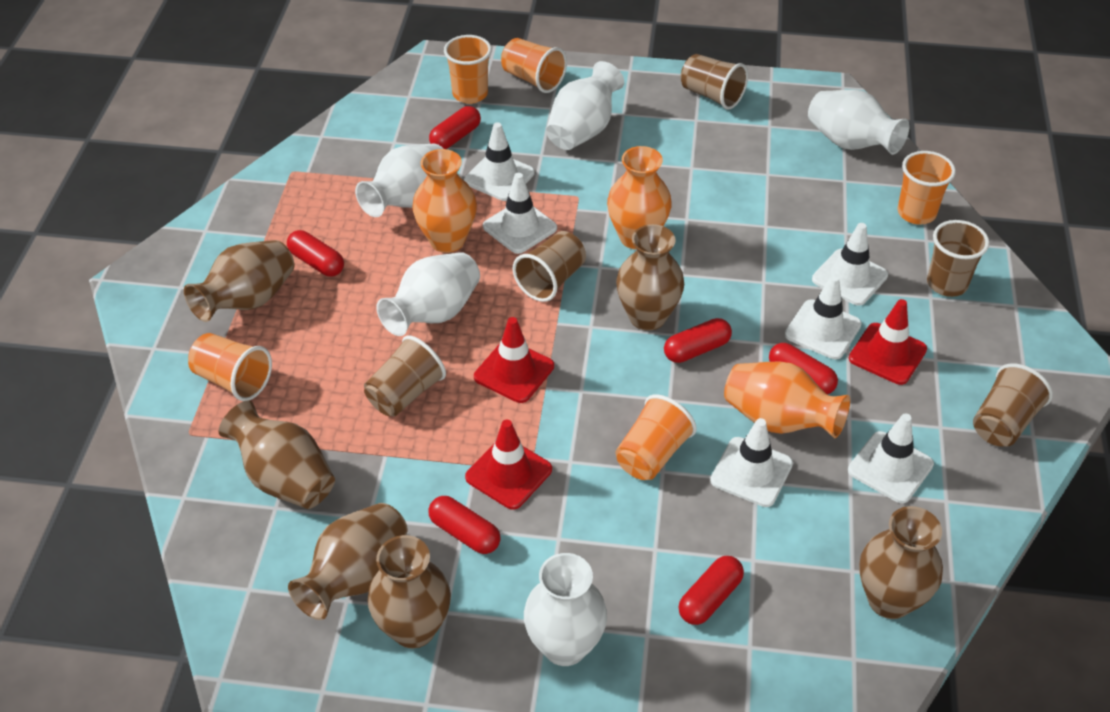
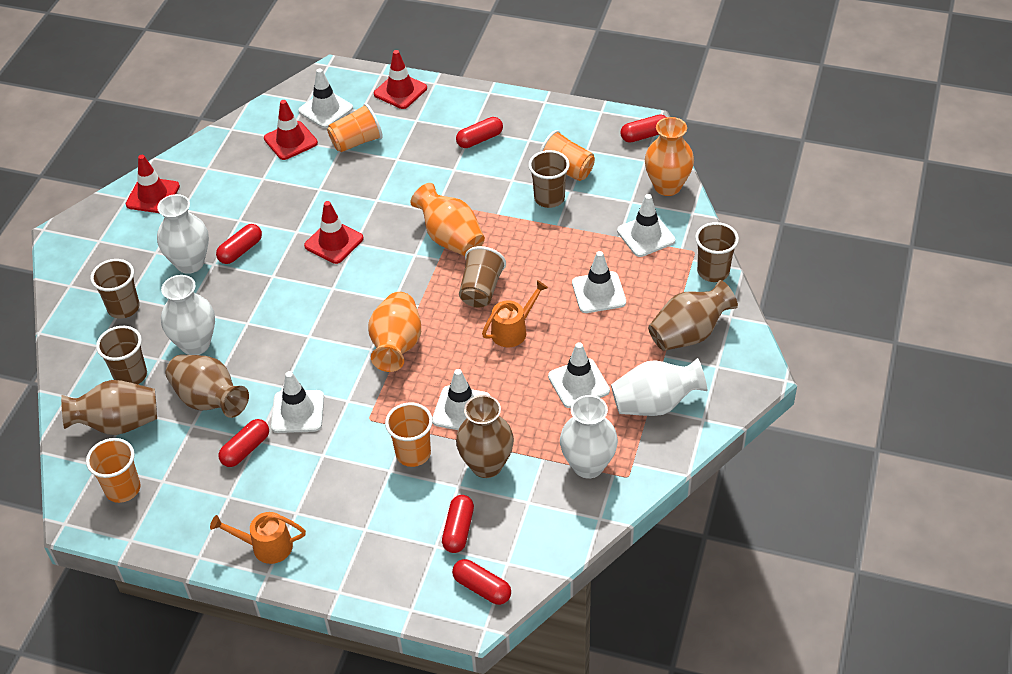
brown vase: [184,240,294,322] [219,400,335,509] [288,503,408,620] [368,535,451,648] [616,224,684,331] [859,506,943,619] = 6 -> [61,380,157,435] [166,355,249,418] [456,395,514,478] [648,280,738,351] = 4
orange cup: [188,333,272,401] [444,35,492,104] [501,38,567,93] [616,394,697,480] [898,151,956,225] = 5 -> [86,438,141,503] [327,103,383,152] [385,403,433,467] [540,130,595,181] = 4
orange watering can: none = 0 -> [210,512,306,564] [482,280,548,347] = 2
red traffic cone: [465,420,552,510] [474,317,554,403] [849,299,927,385] = 3 -> [126,155,180,213] [264,100,318,160] [304,201,363,264] [374,50,427,109] = 4
white vase: [355,144,444,217] [376,252,480,336] [524,553,607,666] [546,61,624,150] [808,90,910,155] = 5 -> [157,194,209,274] [161,275,215,355] [560,395,618,479] [611,358,707,416] = 4

